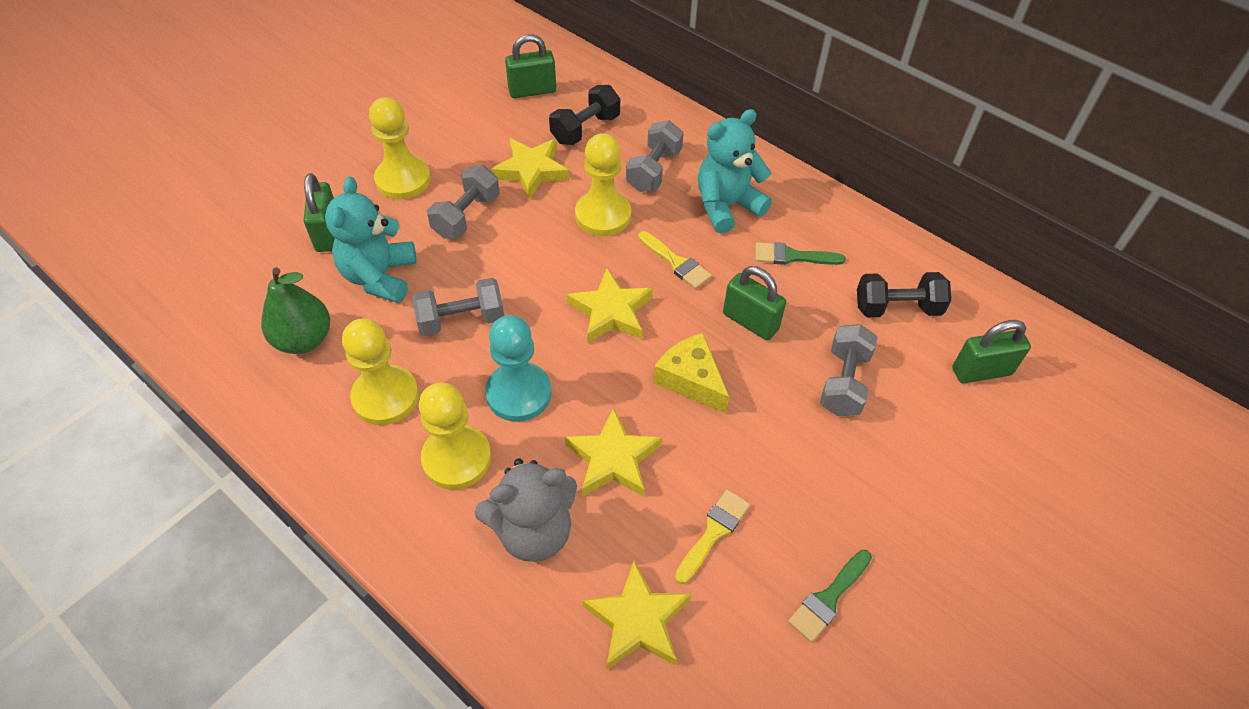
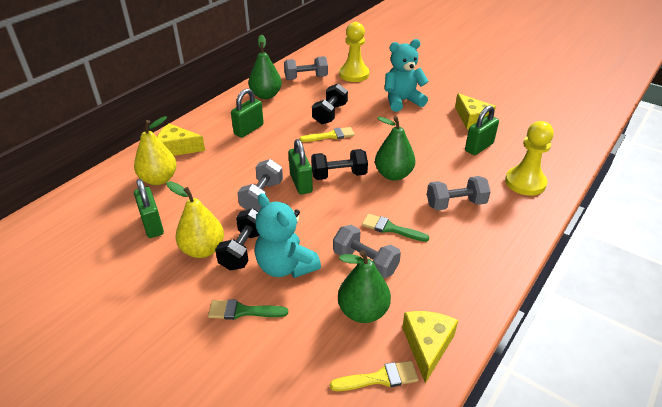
black dumbbell: [549,85,620,145] [857,272,951,317] = 2 -> [215,208,259,271] [311,149,368,180] [312,84,348,124] = 3
green pear: [261,268,330,354] = 1 -> [248,35,282,99] [338,250,391,323] [375,116,416,181] = 3
grey teddy bear: [475,458,577,562] = 1 -> none = 0
turquoise pawn: [485,315,552,422] = 1 -> none = 0
yellow cheese: [654,333,729,413] = 1 -> [157,123,205,156] [402,311,458,383] [455,93,496,129] = 3
yellow pawn: [342,319,419,425] [369,97,431,200] [419,382,491,490] [575,133,631,236] = 4 -> [339,22,369,82] [505,121,554,196] = 2
yellow pear: none = 0 -> [134,116,177,185] [167,181,224,258] = 2
yellow star: [491,138,570,200] [565,407,662,497] [567,268,653,344] [583,560,691,669] = 4 -> none = 0

